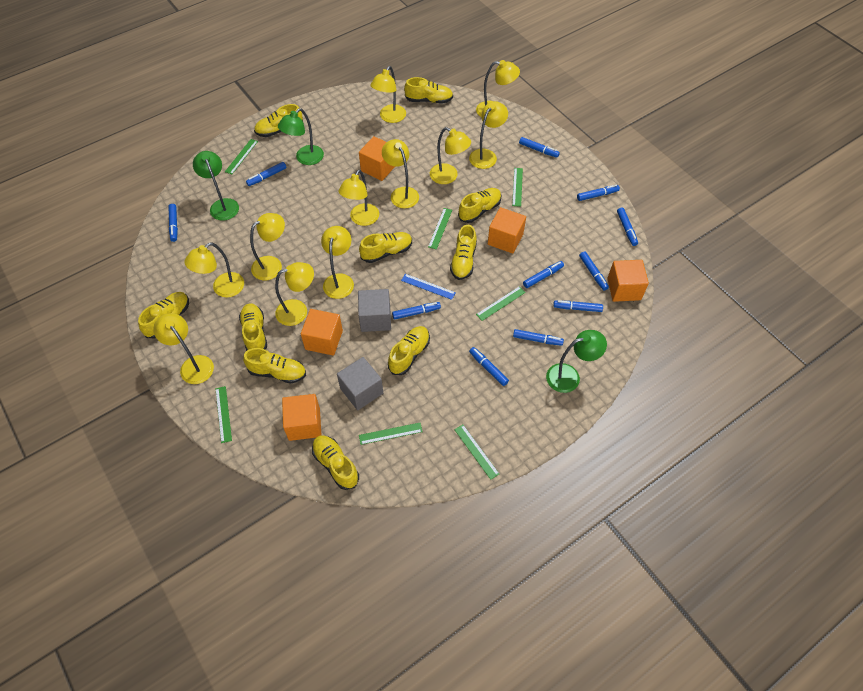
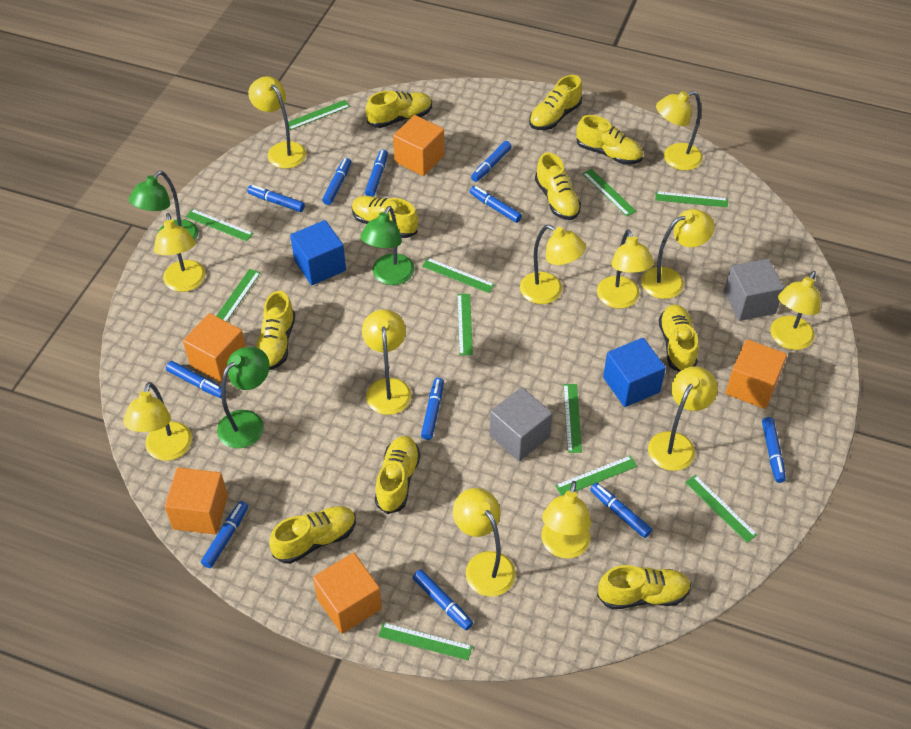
blue cube: none = 0 -> [290,220,346,285] [603,338,666,407] = 2
blue ruler: [401,274,456,300] = 1 -> none = 0
green ruler: [215,386,232,443] [225,139,258,174] [359,423,423,445] [428,208,452,250] [454,425,499,480] [476,286,526,321] [512,168,523,207] = 7 -> [185,209,254,242] [216,269,260,322] [288,100,350,130] [378,622,473,660] [422,258,495,293] [457,294,473,355] [555,455,637,496] [563,384,582,453] [582,169,636,216] [655,191,728,207] [685,475,758,543] = 11
yellow lamp: [153,313,214,384] [184,243,244,297] [250,213,285,280] [275,262,314,326] [321,226,354,299] [338,170,379,226] [371,66,406,123] [382,139,419,208] [430,127,471,184] [469,101,508,169] [476,60,520,117] = 11 -> [123,382,192,461] [154,213,206,292] [248,76,306,169] [362,309,412,415] [453,488,516,597] [520,225,586,304] [541,481,591,559] [597,229,654,308] [641,209,715,299] [648,366,718,471] [656,91,703,170] [771,271,821,350] = 12

